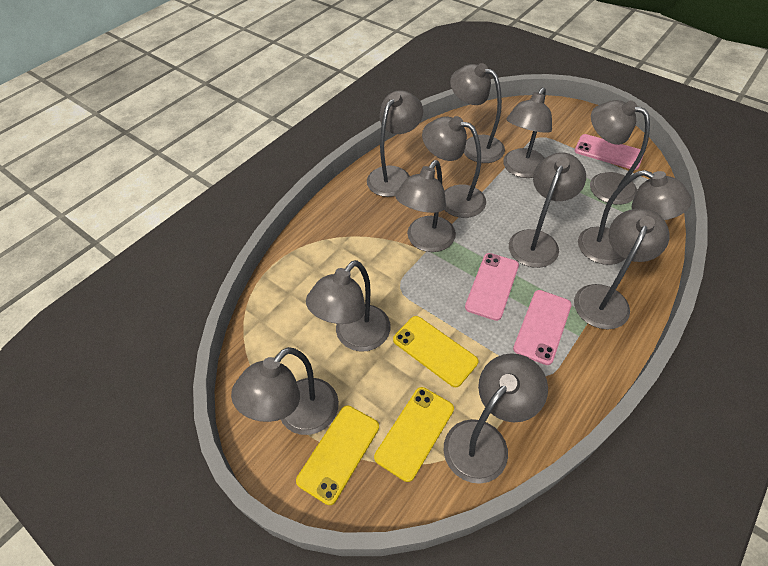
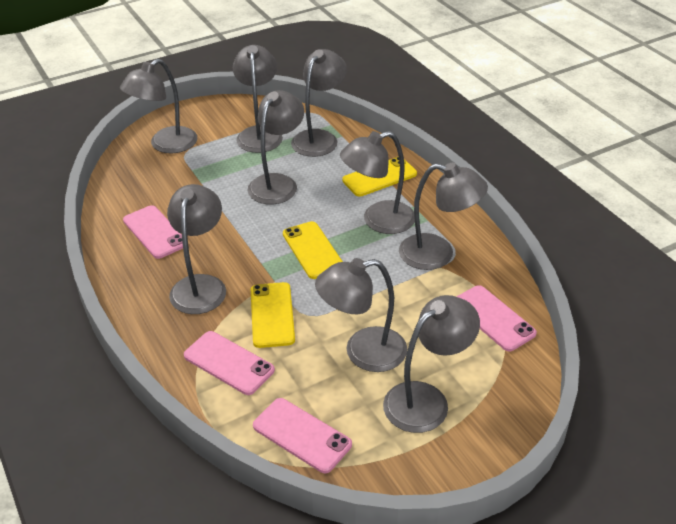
grey lamp: [231,347,339,435] [306,260,391,351] [367,90,423,197] [395,160,456,252] [422,116,486,218] [444,353,548,484] [450,63,505,163] [503,87,552,178] [509,152,586,268] [574,209,670,329] [578,170,692,265] [590,100,650,205] = 12 -> [120,59,197,153] [167,184,226,314] [233,45,283,153] [248,90,304,204] [291,49,347,157] [315,258,407,372] [340,131,415,234] [383,295,480,433] [399,163,488,270] = 9
pink phone: [465,253,519,321] [513,290,572,365] [575,134,643,170] = 3 -> [123,205,183,259] [184,331,275,395] [253,398,352,473] [456,285,537,351] = 4

